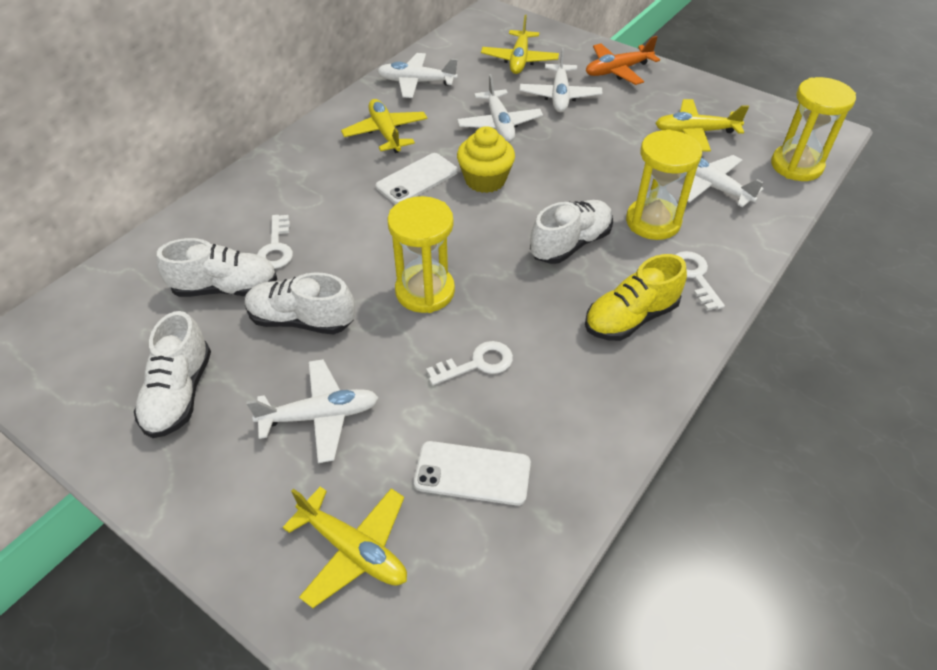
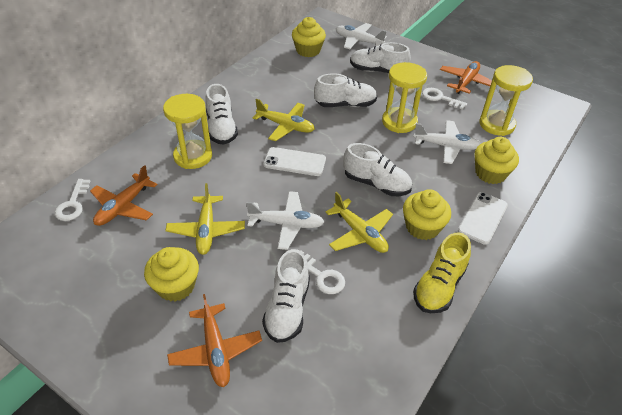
orange plane: [586,36,660,85] = 1 -> [90,165,158,226] [167,294,262,387] [440,61,492,94] = 3
white plane: [247,359,379,463] [377,53,458,98] [457,74,543,142] [520,48,602,112] [687,155,764,207] = 5 -> [246,191,324,250] [336,23,387,49] [413,120,480,164] = 3
white shoe: [134,311,211,438] [156,238,277,297] [245,272,355,334] [530,200,613,264] = 4 -> [206,84,238,145] [262,249,310,343] [314,73,377,107] [343,143,412,196] [350,42,411,73] = 5
yellow cupcake: [457,126,515,193] = 1 -> [144,247,199,302] [292,17,326,57] [403,189,451,240] [475,137,519,184] = 4
yellow plane: [283,487,407,608] [341,99,427,153] [481,15,559,74] [655,99,749,151] = 4 -> [165,183,245,255] [253,99,315,141] [325,192,393,253] = 3

